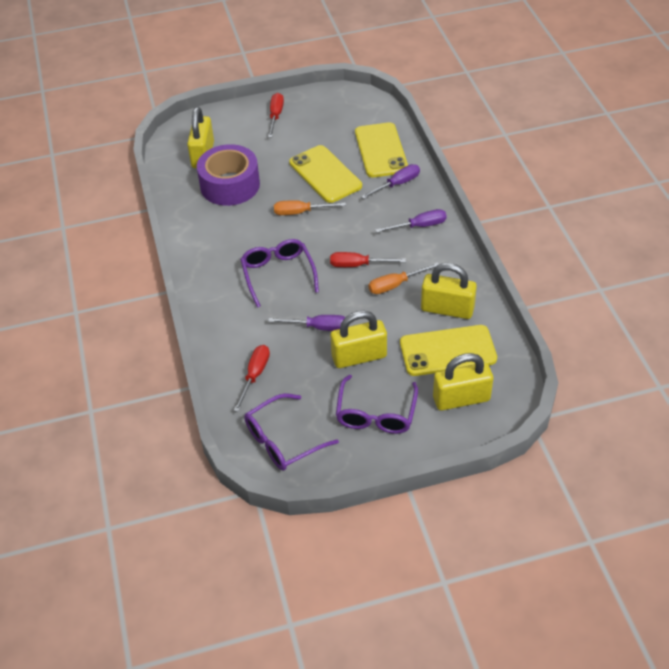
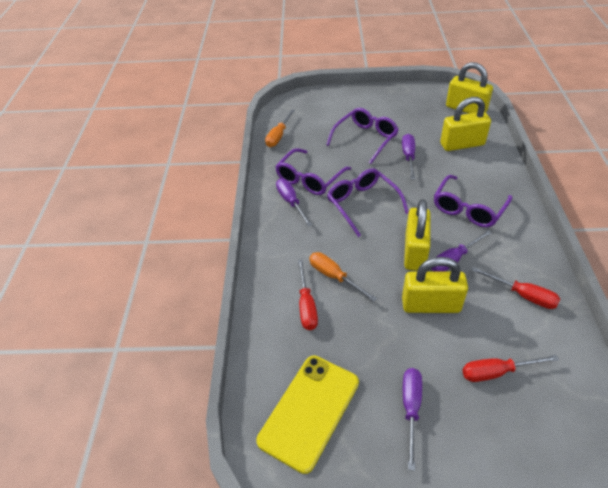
purple glasses: [240,239,319,308] [244,393,339,471] [336,375,418,434] = 3 -> [275,148,351,195] [326,108,399,164] [327,169,409,237] [434,175,513,227] = 4
purple screwdriver: [268,315,345,331] [361,164,420,199] [375,209,447,233] = 3 -> [276,178,312,227] [402,134,415,179] [403,368,422,471] [431,230,492,272] = 4
purple tape: [197,144,260,206] = 1 -> none = 0
yellow phone: [289,145,362,203] [355,122,408,177] [400,325,497,376] = 3 -> [256,356,359,474] = 1

